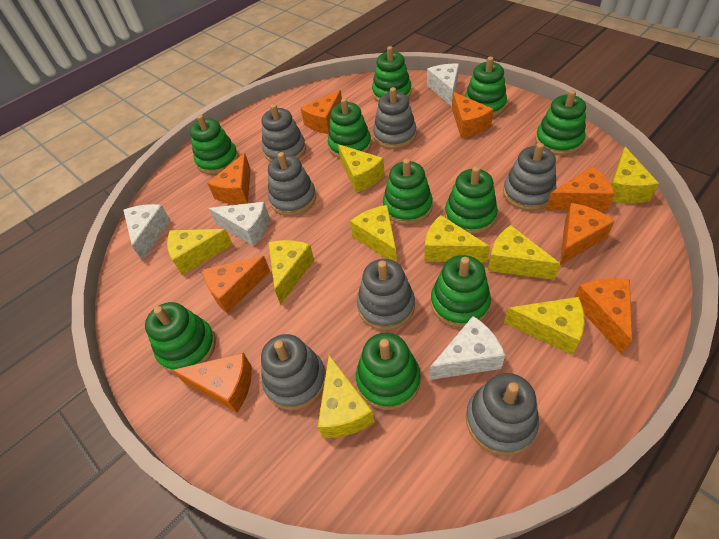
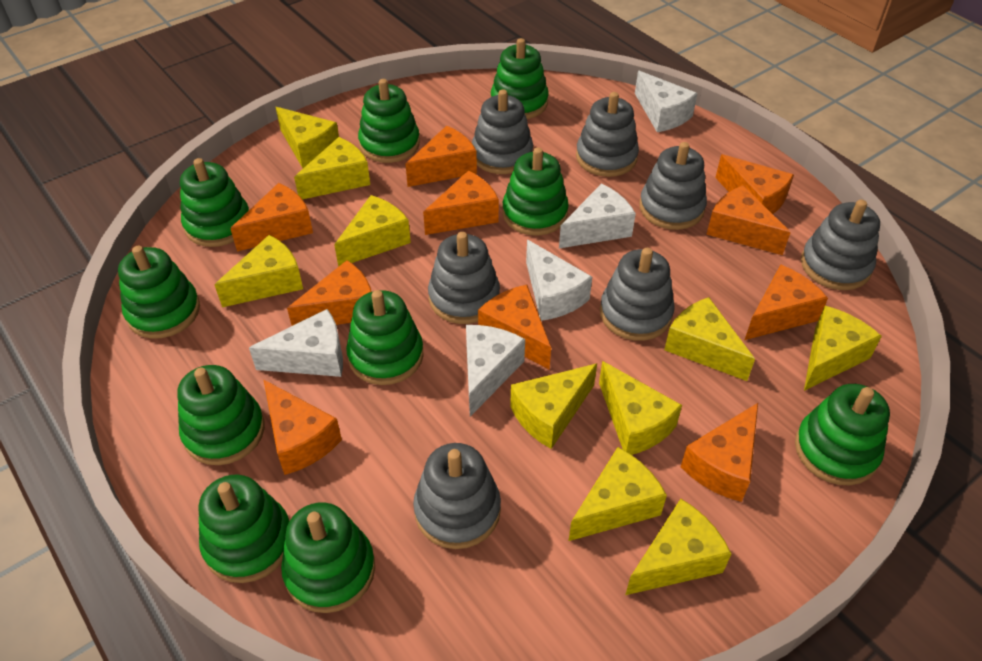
orange cheese: [172,353,252,413] [203,256,270,314] [207,153,251,204] [301,90,342,134] [452,92,494,138] [546,167,615,211] [560,203,615,265] [574,278,632,355] = 8 -> [230,183,313,251] [263,379,342,475] [287,260,372,326] [405,126,477,187] [423,170,499,235] [478,285,551,370] [681,403,758,502] [706,185,791,255] [715,154,794,214] [745,265,828,340] = 10
white cheese: [123,204,171,261] [209,202,270,246] [427,64,459,107] [429,316,505,380] = 4 -> [249,309,343,377] [466,325,525,416] [526,240,592,321] [559,183,636,249] [635,71,698,132] = 5
yellow cheese: [167,229,233,275] [268,240,314,305] [318,355,375,438] [338,144,385,193] [350,205,397,262] [424,215,490,263] [488,225,560,280] [504,297,584,355] [611,147,659,203] = 9 -> [214,235,303,307] [276,107,339,168] [294,137,370,199] [334,195,411,267] [510,364,597,449] [569,447,667,541] [599,361,682,455] [625,499,732,595] [664,297,755,381] [804,306,882,391] = 10

